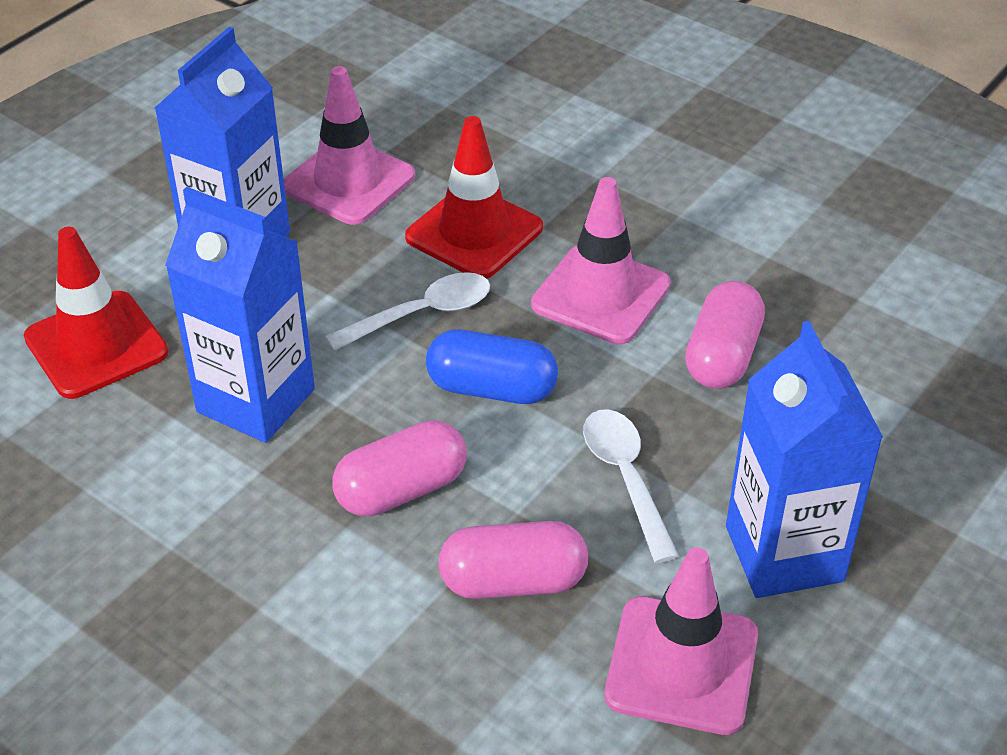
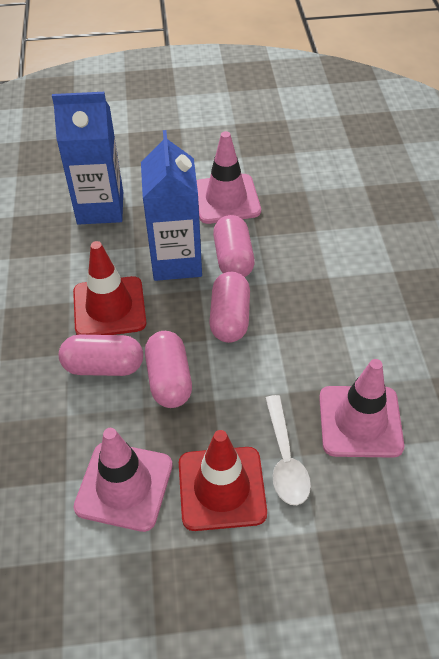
blue capsule: [426,330,558,404] = 1 -> none = 0
blue carton: [155,27,290,237] [165,187,315,443] [726,321,883,598] = 3 -> [52,92,123,225] [141,130,202,281] = 2
pink capsule: [332,420,467,517] [438,521,588,599] [685,281,765,389] = 3 -> [59,335,143,376] [145,331,192,408] [209,272,250,343] [213,215,255,277] = 4
white spoon: [325,272,490,351] [583,409,679,563] = 2 -> [265,395,311,505] = 1

